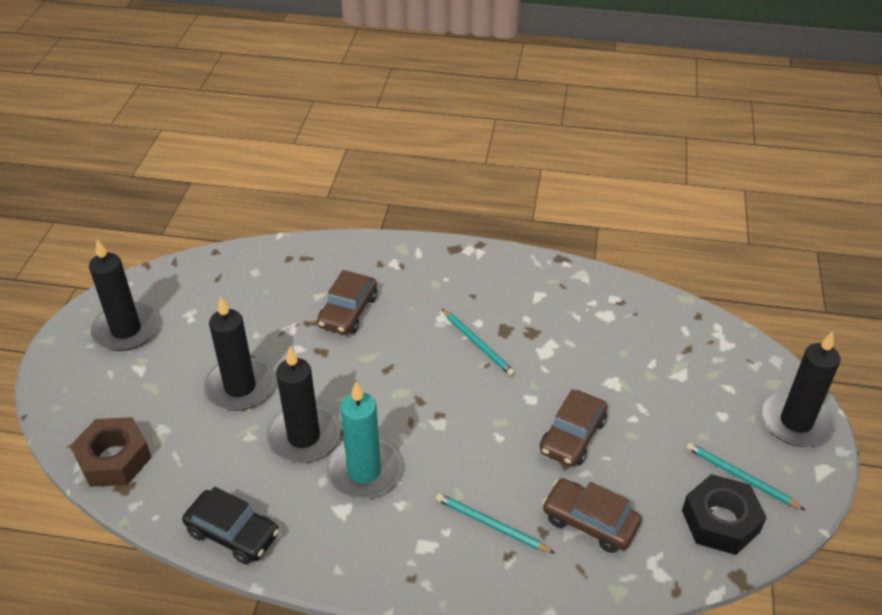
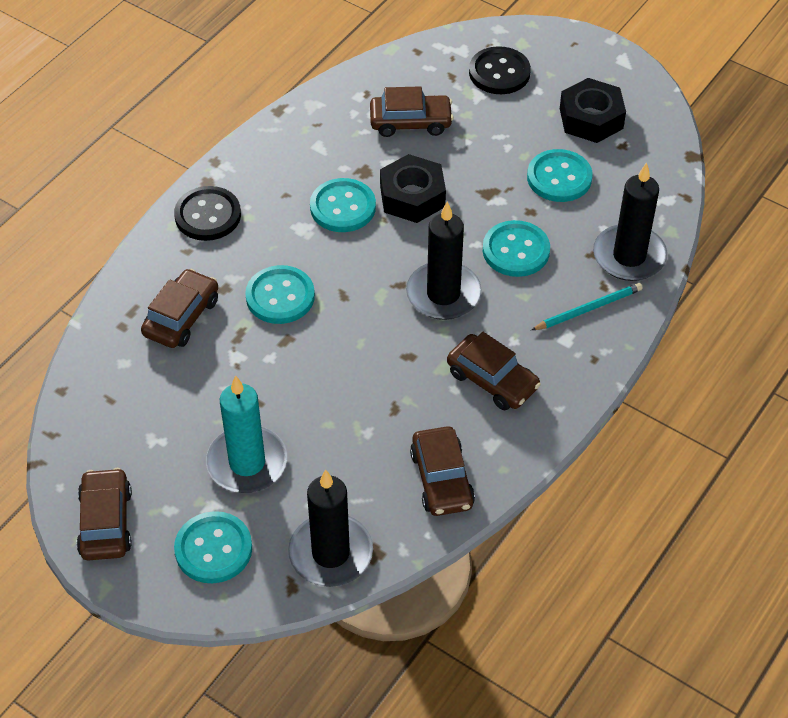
black button: none = 0 -> [174,186,241,241] [469,46,531,94] = 2
black candle: [89,239,159,351] [204,296,274,411] [266,346,340,463] [761,331,841,447] = 4 -> [288,469,373,587] [406,201,482,320] [593,162,668,281] = 3
black car: [182,487,279,564] = 1 -> none = 0
black nut: [682,474,766,555] = 1 -> [380,154,446,223] [560,78,626,143] = 2
brown car: [317,270,377,335] [540,389,607,466] [542,478,642,553] = 3 -> [76,468,132,561] [141,269,218,348] [370,86,454,137] [410,426,475,516] [447,332,541,410] = 5
brown nut: [70,417,152,487] = 1 -> none = 0
turquoise button: none = 0 -> [174,511,252,583] [245,265,315,324] [310,178,376,232] [483,220,550,277] [527,149,593,202] = 5
turquoise pencil: [436,493,555,553] [442,309,515,376] [686,442,805,510] = 3 -> [531,283,643,330] = 1

